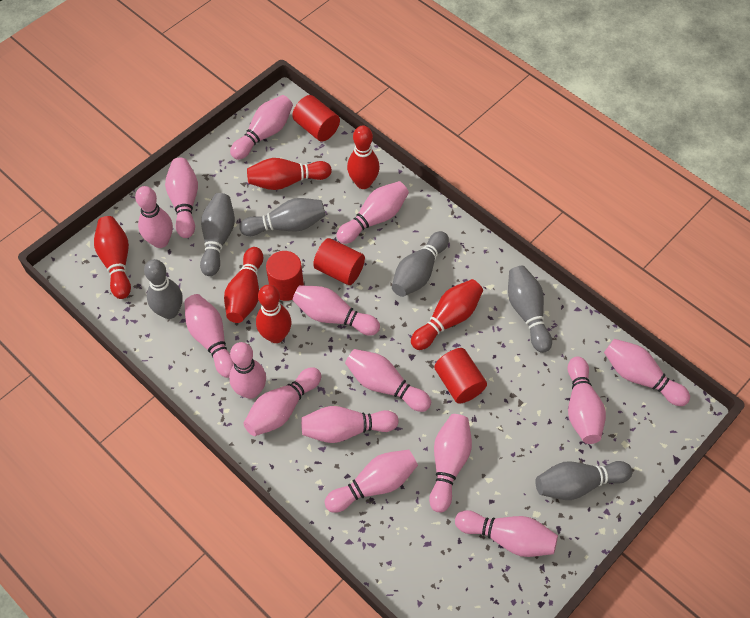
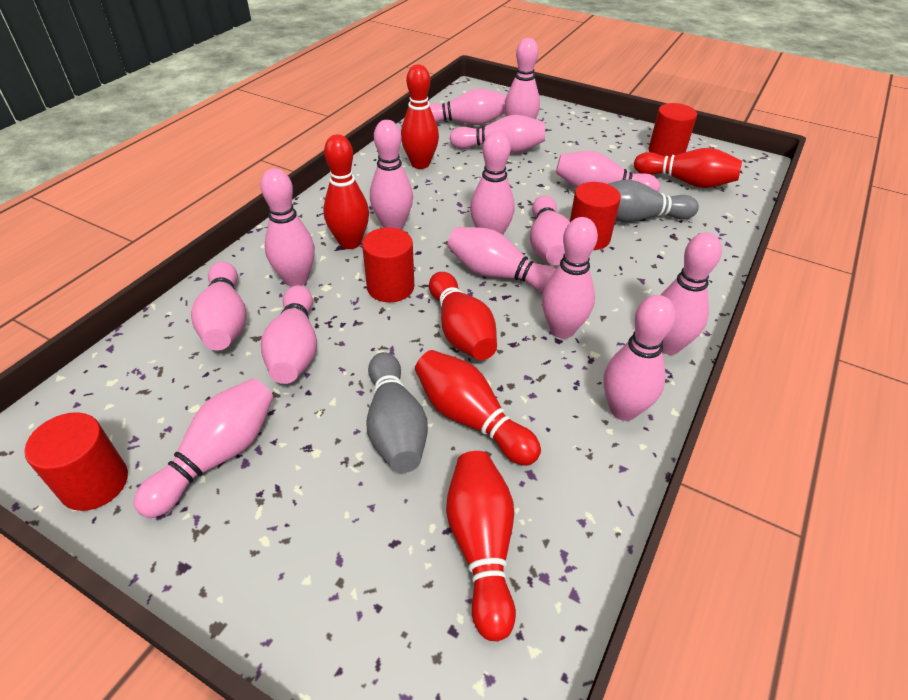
grey bowling pin: [144,259,183,319] [200,193,235,276] [239,198,326,236] [392,231,449,297] [508,266,552,353] [535,461,632,500] = 6 -> [366,352,428,473] [609,180,699,222] = 2

